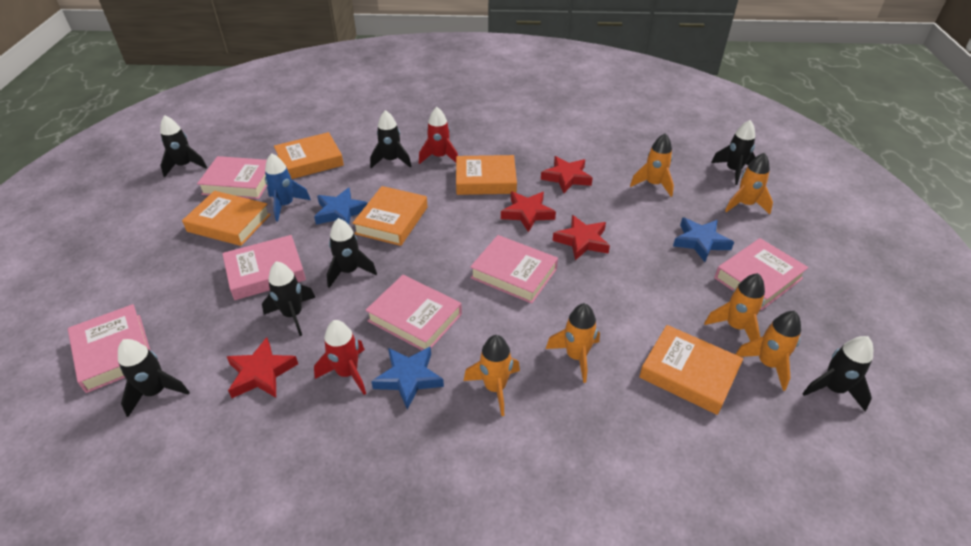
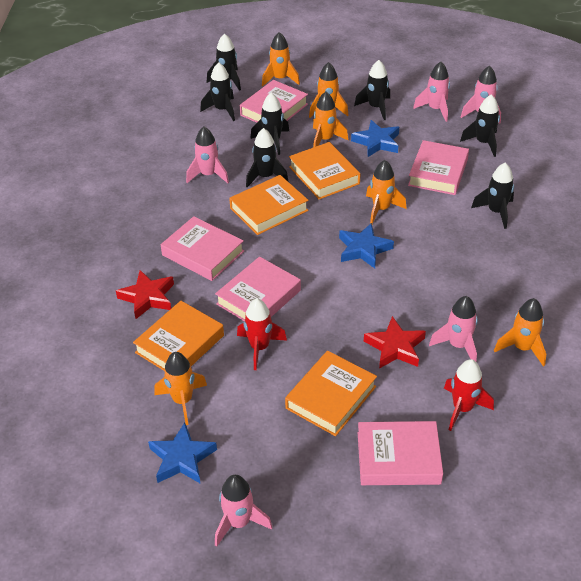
blue rocket: [265,153,311,222] = 1 -> none = 0
orange book: [182,191,271,246] [274,132,344,179] [352,186,428,246] [456,155,517,195] [639,325,743,415] = 5 -> [133,301,224,371] [229,175,308,235] [285,351,377,436] [289,142,360,199] = 4
pink book: [68,304,150,393] [197,156,267,199] [222,235,306,300] [365,275,462,350] [470,235,558,304] [714,238,808,310] = 6 -> [161,216,244,281] [215,256,301,321] [240,80,308,123] [358,421,443,485] [408,140,469,195] = 5
pink rocket: none = 0 -> [186,126,229,183] [215,475,272,547] [413,62,450,122] [429,296,478,361] [461,66,501,124] = 5
red star: [227,337,298,398] [501,191,556,232] [541,156,593,193] [553,215,610,260] = 4 -> [116,270,174,319] [364,316,426,369] = 2

